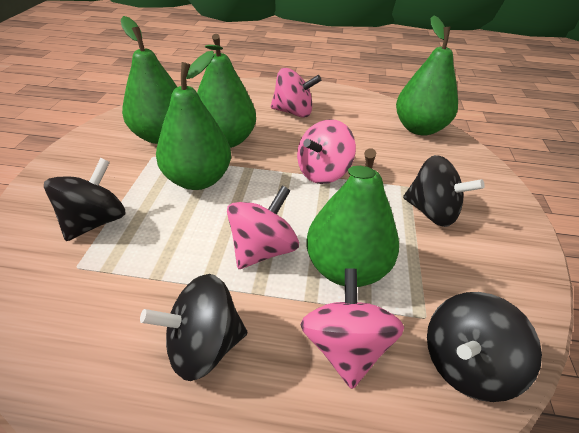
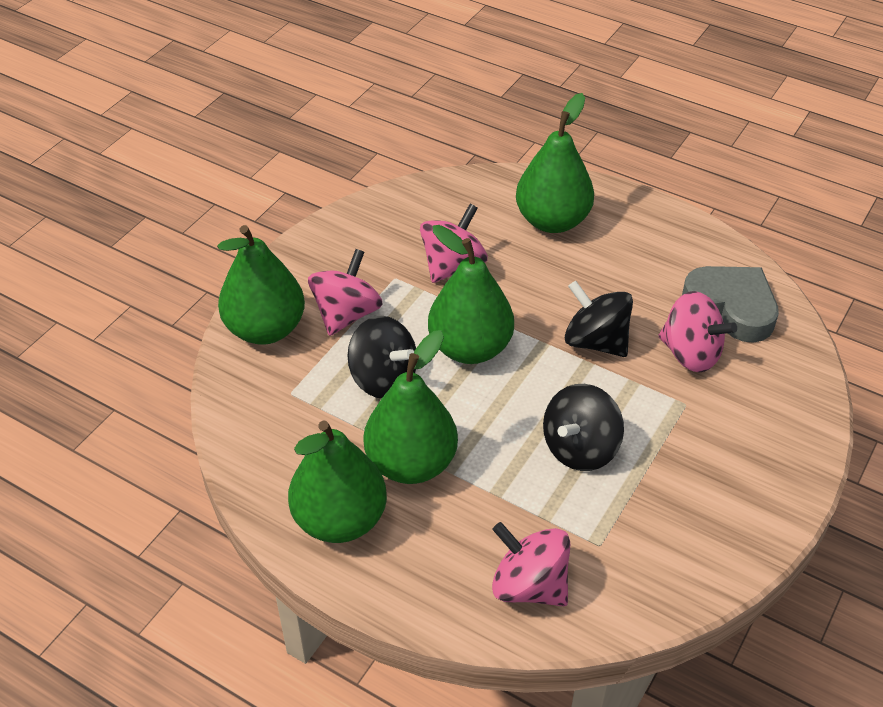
black spinning top: [44,158,126,241] [140,274,247,381] [403,155,485,227] [427,292,542,402] = 4 -> [348,316,416,399] [543,384,624,471] [565,281,633,357] = 3
grey heart: none = 0 -> [682,266,779,343] = 1

